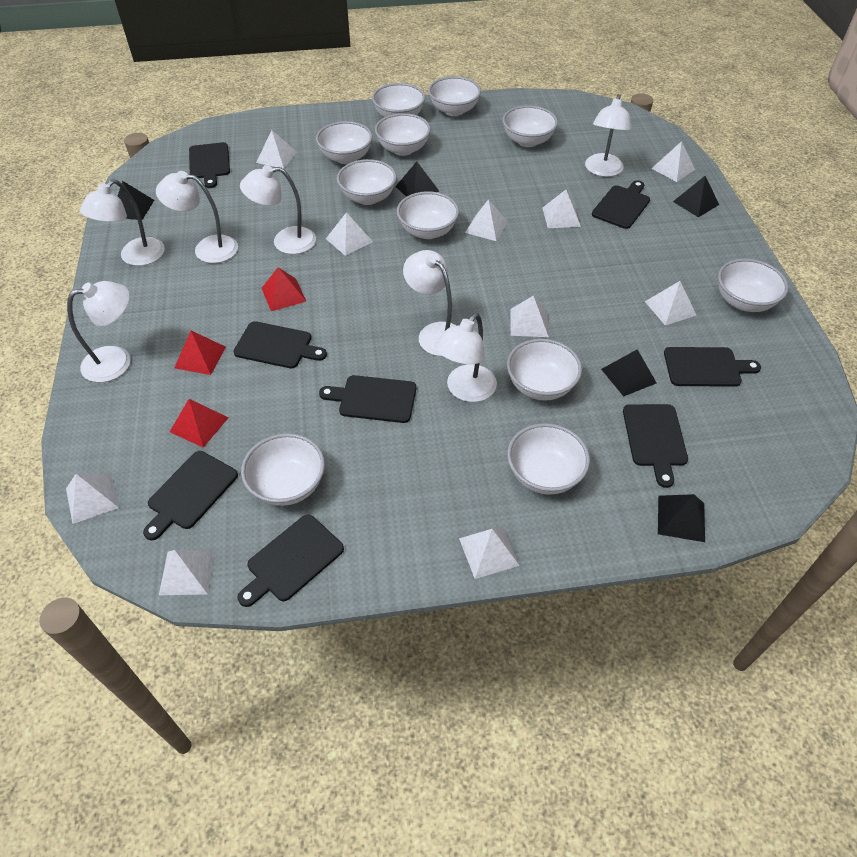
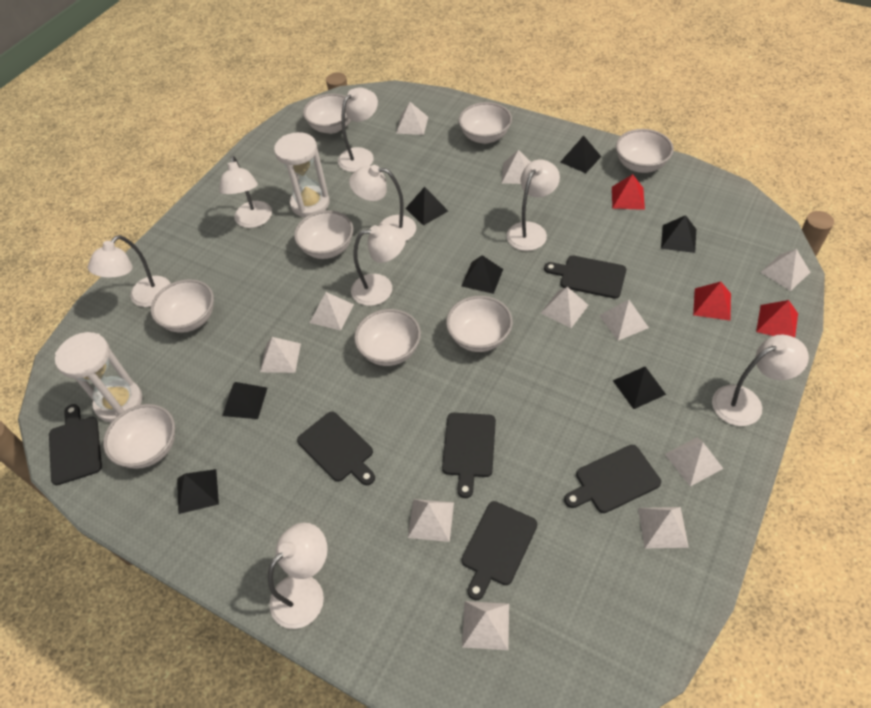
black cutting board: [143,451,238,540] [189,142,230,188] [233,321,327,368] [237,514,344,607] [319,375,416,423] [592,180,650,229] [623,404,688,488] [664,347,761,387] = 8 -> [49,404,102,485] [297,412,375,485] [442,413,496,498] [462,501,537,600] [544,255,626,299] [564,445,661,513] = 6
black pyramid: [118,181,154,220] [395,161,439,197] [601,349,656,397] [658,494,705,542] [673,176,719,217] = 5 -> [177,469,219,514] [222,382,267,419] [405,187,448,226] [462,255,503,294] [560,136,601,173] [613,366,666,409] [661,215,696,253] = 7
white bowl: [241,433,325,506] [316,121,373,164] [337,159,397,205] [372,83,425,117] [375,113,431,156] [397,191,459,239] [428,76,481,116] [502,105,558,147] [507,339,582,400] [507,423,590,495] [718,259,789,312] = 11 -> [103,404,175,469] [150,279,214,333] [294,210,353,259] [303,93,351,134] [354,309,421,366] [446,296,513,352] [458,102,512,144] [616,129,673,173] = 8
white hourglass: none = 0 -> [55,332,142,422] [274,132,330,218] = 2
white lamp: [67,281,131,382] [80,179,165,266] [156,171,238,263] [240,165,316,254] [403,250,457,356] [435,313,497,402] [585,94,632,177] = 7 -> [88,235,171,307] [219,156,272,228] [268,523,328,629] [338,87,378,172] [349,165,416,241] [351,224,406,306] [506,160,560,251] [712,335,809,426] = 8
white pyramid: [66,474,119,524] [159,550,215,595] [256,130,297,169] [326,212,373,256] [459,526,520,579] [465,199,508,241] [510,295,549,337] [543,190,581,228] [645,281,696,325] [651,141,695,182] = 10 -> [260,337,301,373] [310,292,354,330] [396,102,428,135] [408,499,454,542] [462,601,509,650] [502,150,531,184] [541,287,589,328] [599,300,649,341] [638,507,689,549] [665,437,724,487] [760,249,810,291] = 11

